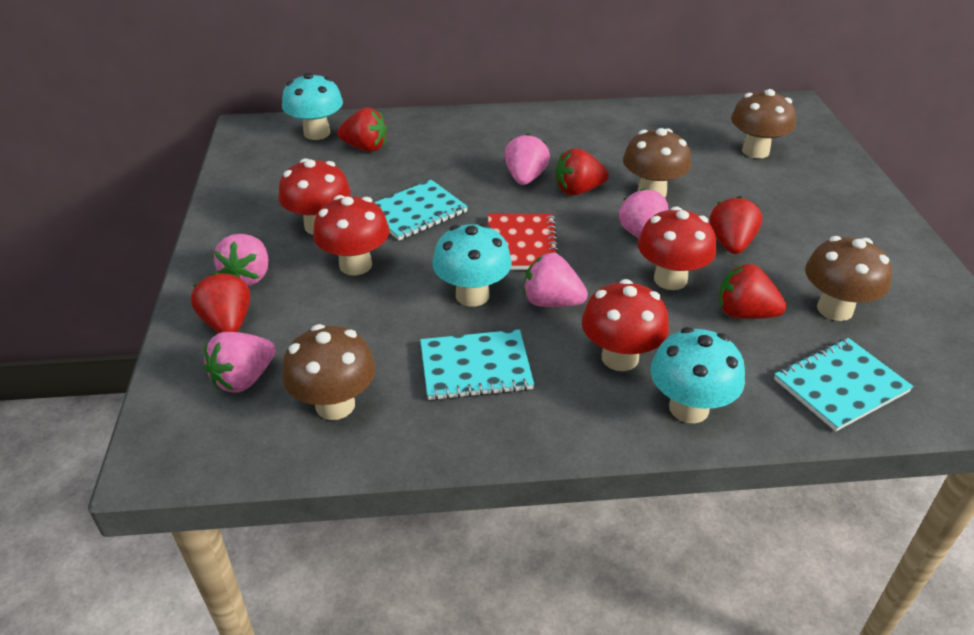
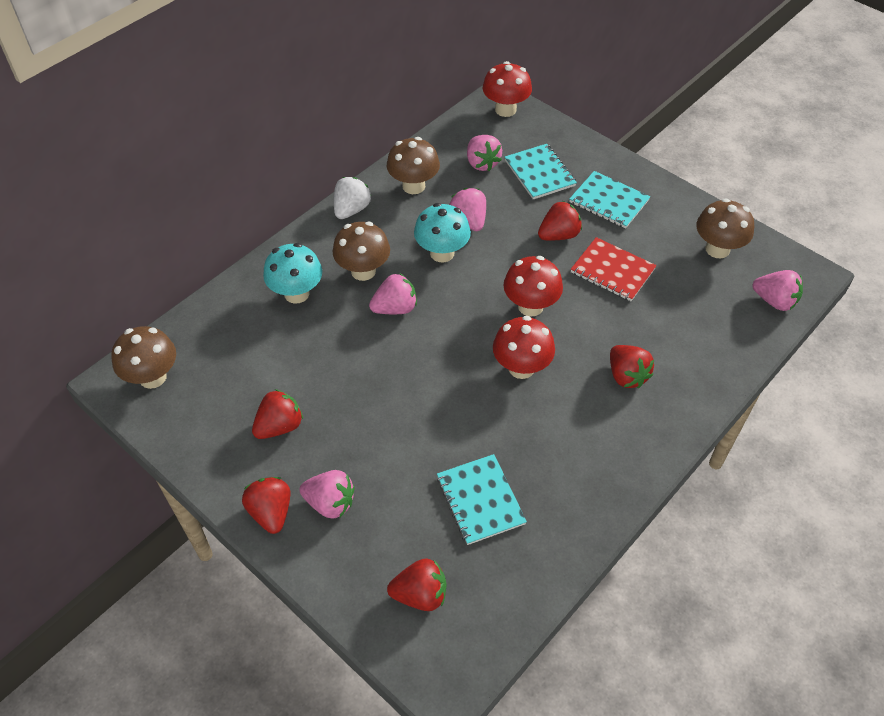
red mushroom: [279,158,351,235] [313,195,390,276] [582,279,669,371] [638,206,716,290] = 4 -> [482,61,532,117] [493,316,555,379] [503,256,563,317] = 3
turquoise mushroom: [282,72,343,140] [432,223,512,307] [650,327,745,423] = 3 -> [263,243,322,304] [414,203,471,263] = 2
white strawberry: none = 0 -> [334,177,372,219] = 1

